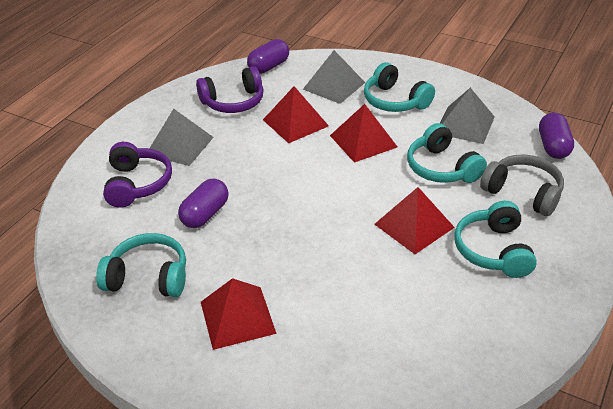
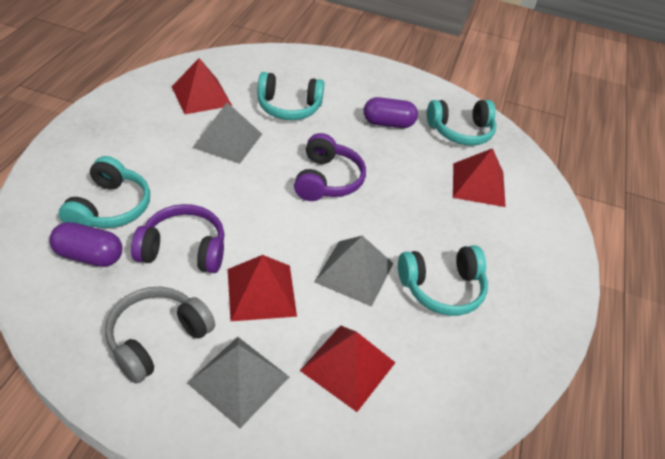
purple capsule: [178,178,228,228] [247,39,289,74] [539,113,574,159] = 3 -> [49,222,122,267] [363,97,418,128] = 2

